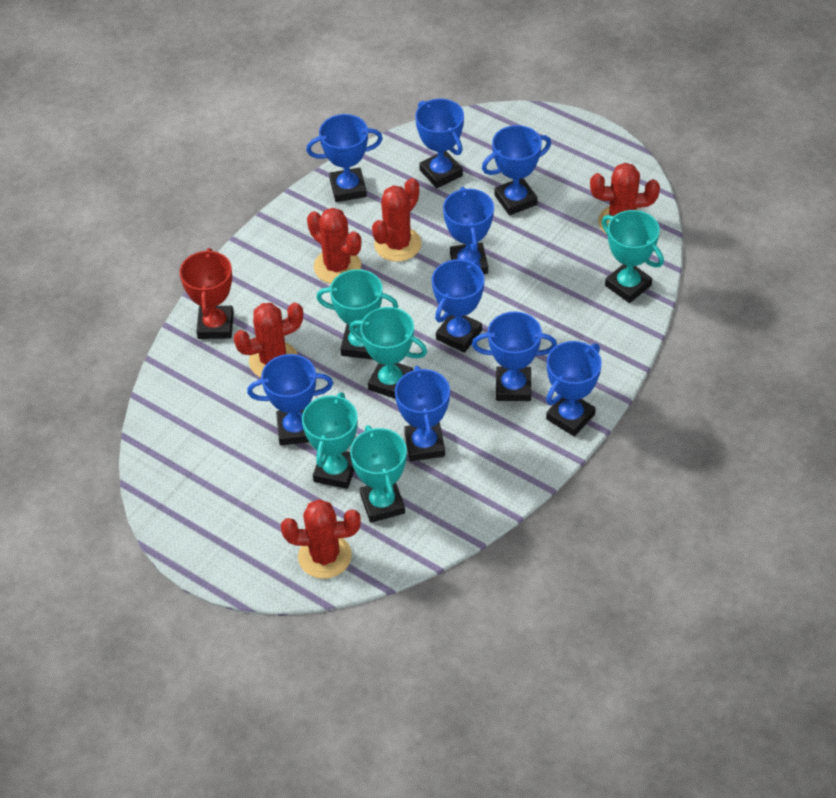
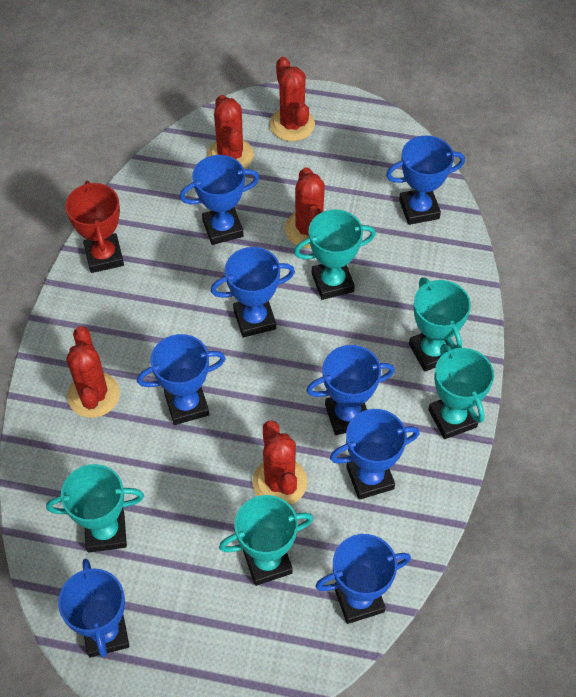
blue trophy: [247,354,333,445] [306,114,383,202] [395,366,450,461] [415,99,464,188] [432,259,484,353] [443,187,494,274] [472,311,557,401] [482,125,551,215] [546,341,602,436] = 9 -> [58,559,130,658] [137,334,226,425] [180,155,259,245] [211,247,295,337] [306,345,395,435] [315,534,411,624] [330,409,420,500] [386,135,465,225] = 8

